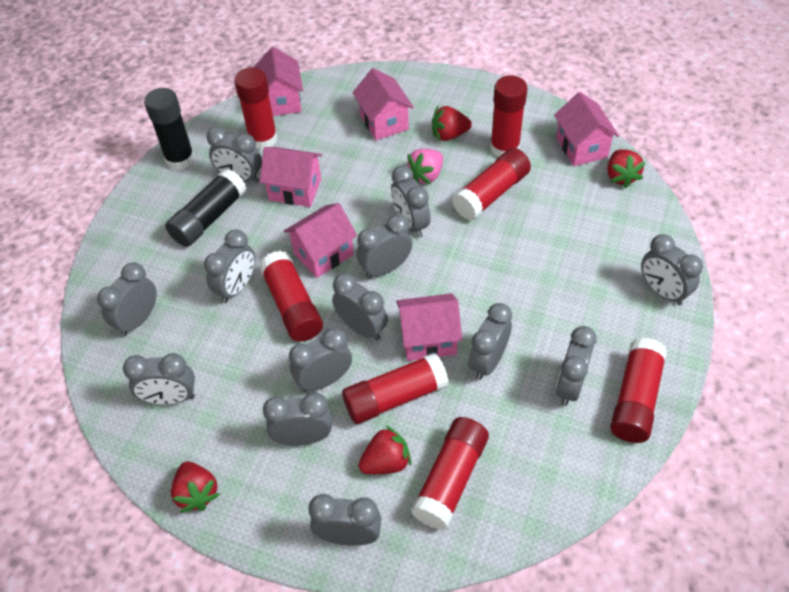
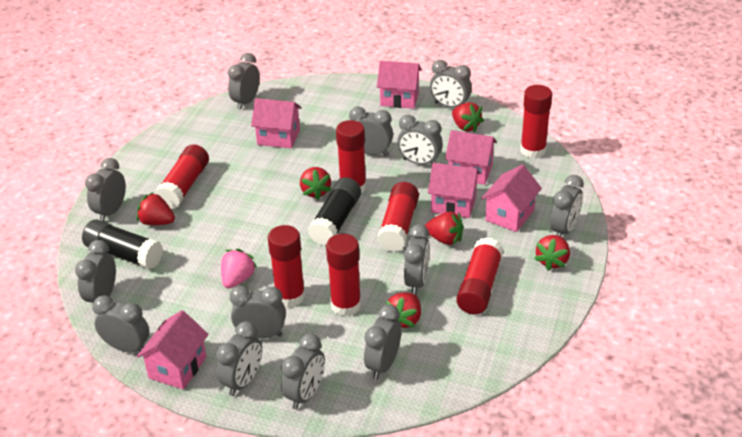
red strawberry: [171,461,220,513] [358,426,411,474] [432,106,472,141] [607,149,646,188] = 4 -> [137,193,175,225] [300,167,332,200] [386,292,421,328] [425,212,463,245] [452,102,484,132] [534,235,570,271] = 6

